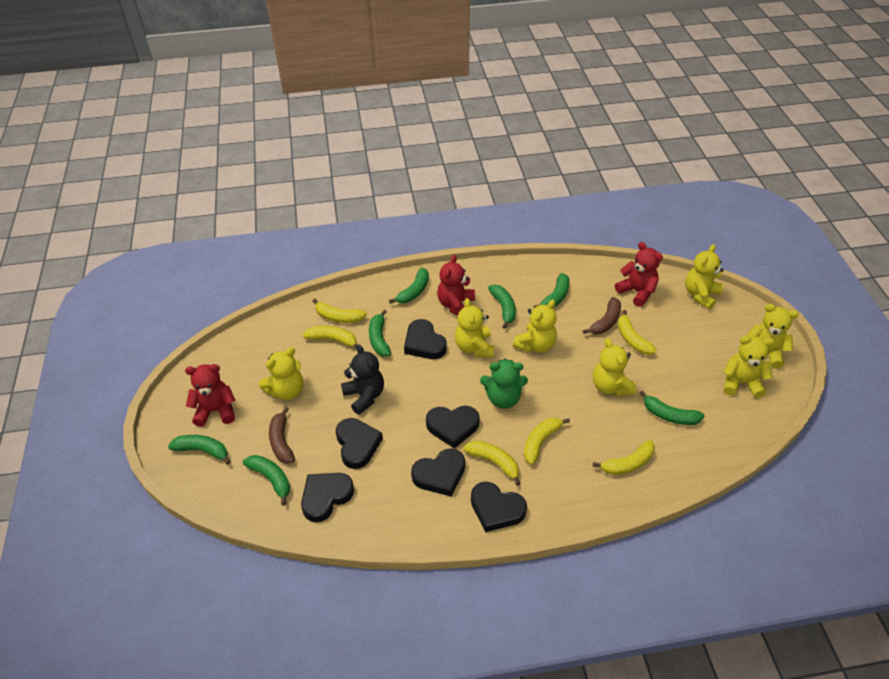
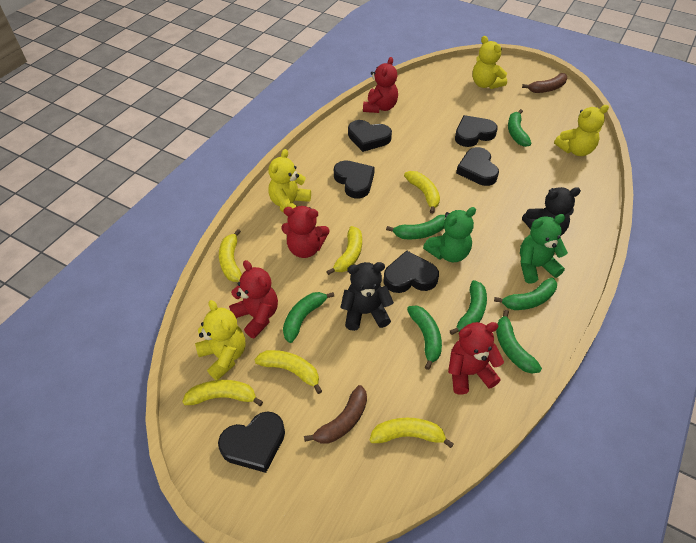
black teddy bear: [341,345,384,415] = 1 -> [340,262,394,331] [522,187,581,235] = 2
green teddy bear: [480,359,528,409] = 1 -> [423,207,476,262] [520,214,568,283] = 2
red teddy bear: [185,364,236,427] [437,255,475,315] [615,242,663,307] = 3 -> [229,260,278,339] [281,206,329,258] [363,57,398,113] [448,322,504,395] = 4
yellow teddy bear: [259,348,303,400] [455,298,494,357] [513,300,557,353] [593,338,636,396] [685,244,724,309] [723,336,775,398] [746,304,799,369] = 7 -> [195,300,246,380] [268,149,311,213] [473,36,507,89] [554,105,609,156] = 4

